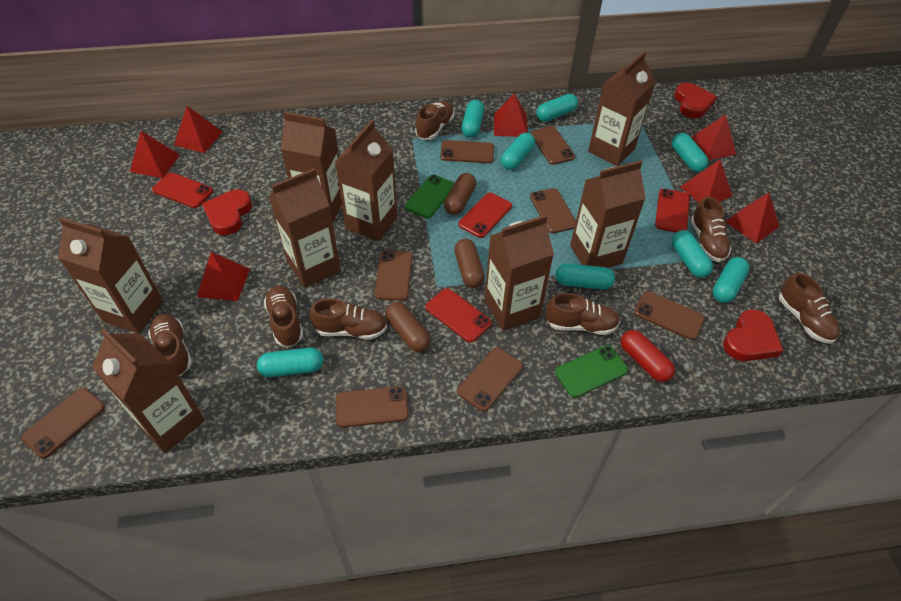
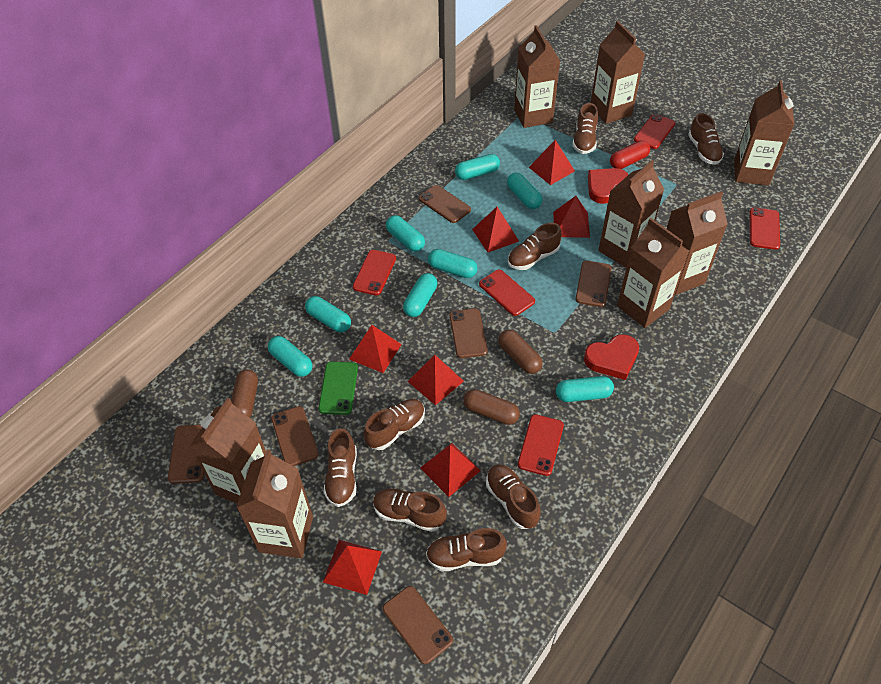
brown phone: [21,388,105,459] [336,386,409,428] [374,250,413,301] [440,140,494,163] [457,347,523,411] [530,126,575,165] [530,188,576,233] [634,291,705,340] = 8 -> [168,425,204,484] [271,406,318,466] [383,586,453,664] [419,185,471,223] [449,308,488,358] [575,261,611,307] = 6
brown shoe: [148,314,192,376] [264,286,303,347] [309,298,387,340] [415,101,454,140] [545,293,620,335] [690,196,731,262] [779,273,840,343] = 7 -> [324,428,357,507] [363,399,425,450] [373,488,447,532] [426,528,507,571] [486,464,541,529] [508,223,562,270] [572,103,598,154] [688,113,724,165] = 8
green phone: [405,174,454,218] [555,345,628,398] = 2 -> [319,362,358,415] = 1
red heart: [202,190,252,235] [674,83,717,119] [723,309,784,361] = 3 -> [584,334,639,380] [588,168,629,204] = 2
red phone: [152,172,213,208] [425,288,492,343] [458,193,512,238] [655,189,690,233] = 4 -> [353,250,396,295] [479,269,535,316] [518,414,564,476] [634,114,675,149] [750,208,780,250] = 5

